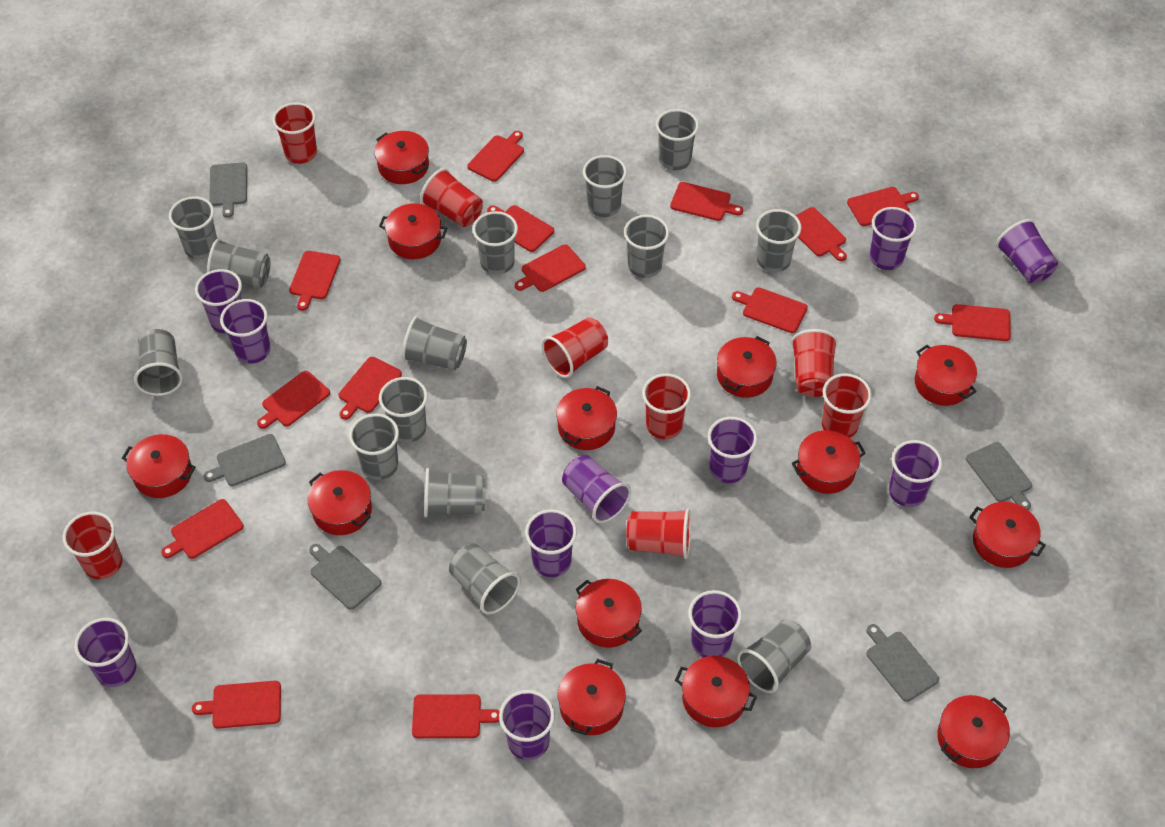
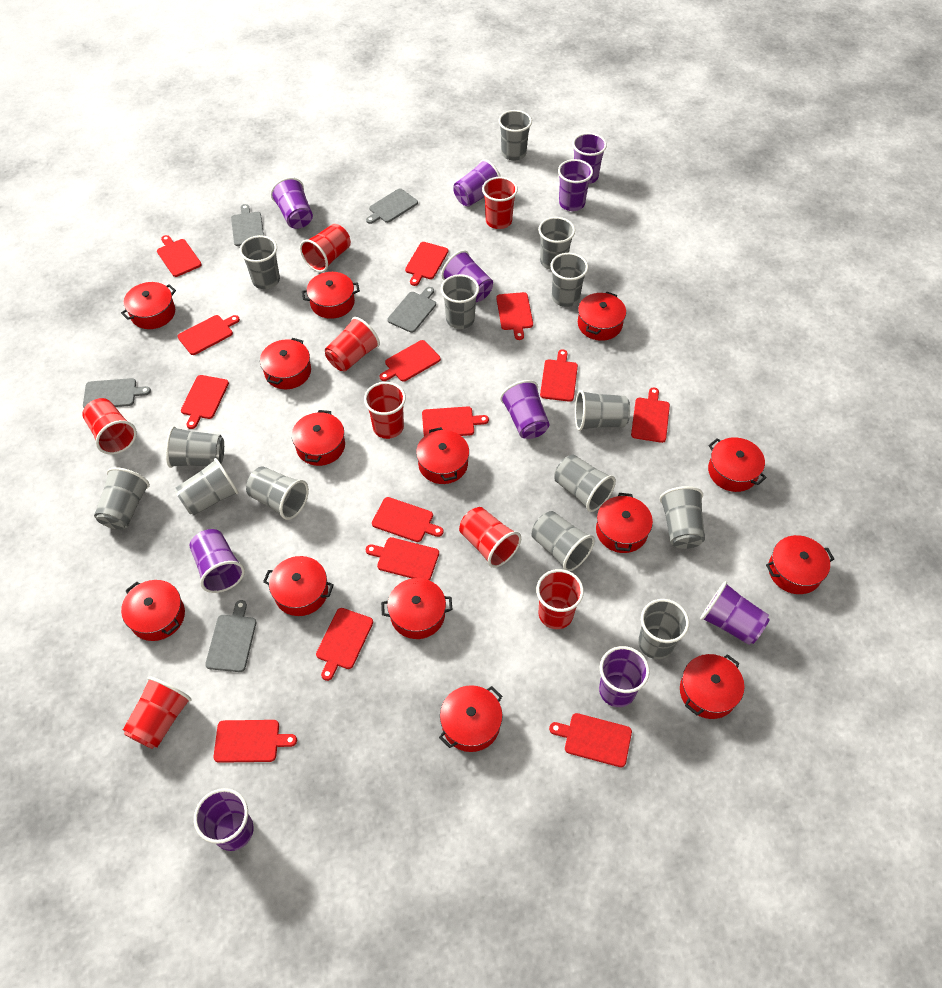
purple cup: [74,618,136,687] [195,269,242,333] [220,299,271,364] [499,690,555,760] [525,509,577,577] [562,455,631,523] [689,590,742,657] [708,417,757,483] [870,207,917,270] [889,440,942,507] [996,219,1058,283] = 11 -> [190,529,245,593] [194,788,253,851] [271,177,313,229] [441,250,493,302] [453,159,501,207] [500,380,550,439] [558,159,593,211] [572,133,607,184] [599,646,650,707] [700,581,770,645] = 10
red pot: [122,434,196,498] [307,470,372,535] [375,131,429,184] [379,203,448,259] [556,386,617,450] [558,659,626,735] [576,579,642,648] [675,656,757,727] [717,336,777,398] [792,430,866,494] [915,345,977,406] [937,695,1010,768] [970,502,1046,568] = 13 -> [121,282,176,329] [121,580,185,641] [260,338,311,389] [263,556,334,616] [292,410,345,466] [302,272,360,319] [381,578,453,639] [416,427,469,484] [439,685,503,752] [578,292,626,341] [596,493,653,553] [680,654,744,719] [708,437,767,492] [766,535,834,594] = 14

